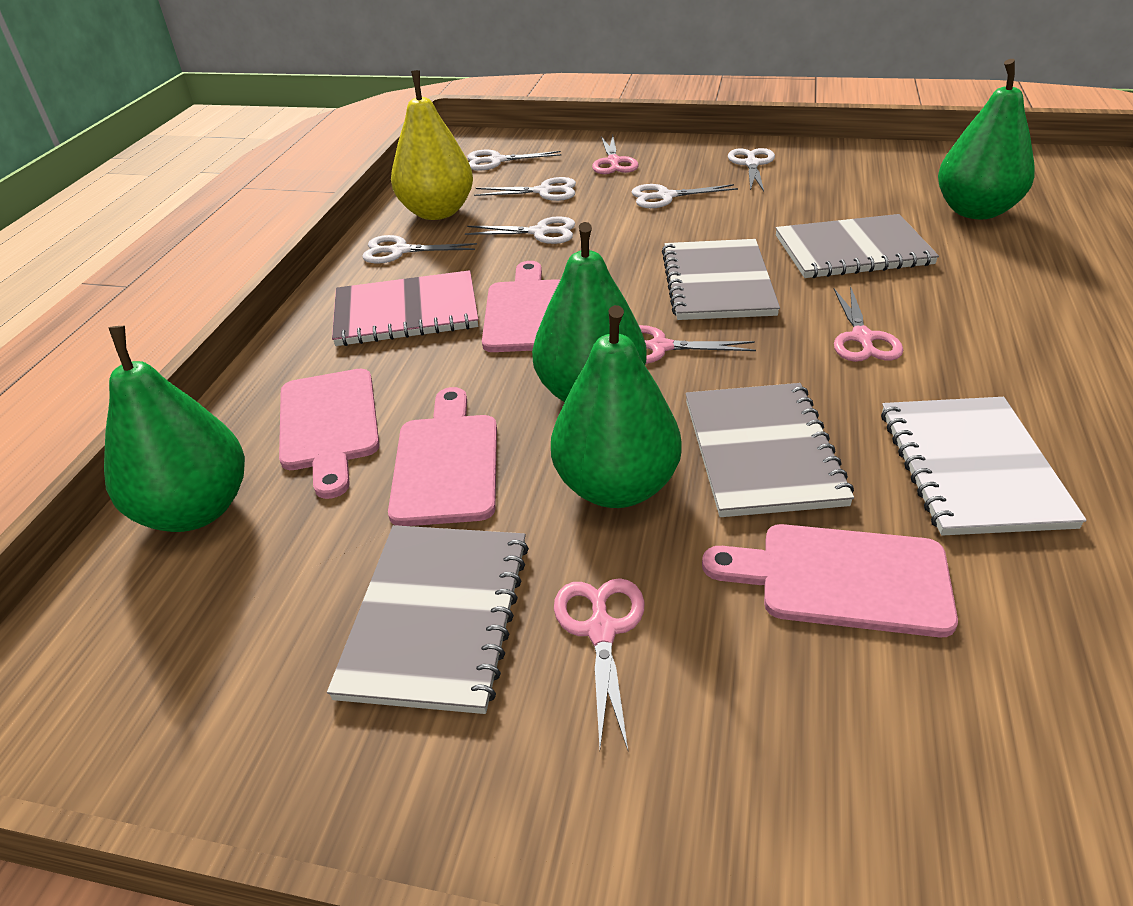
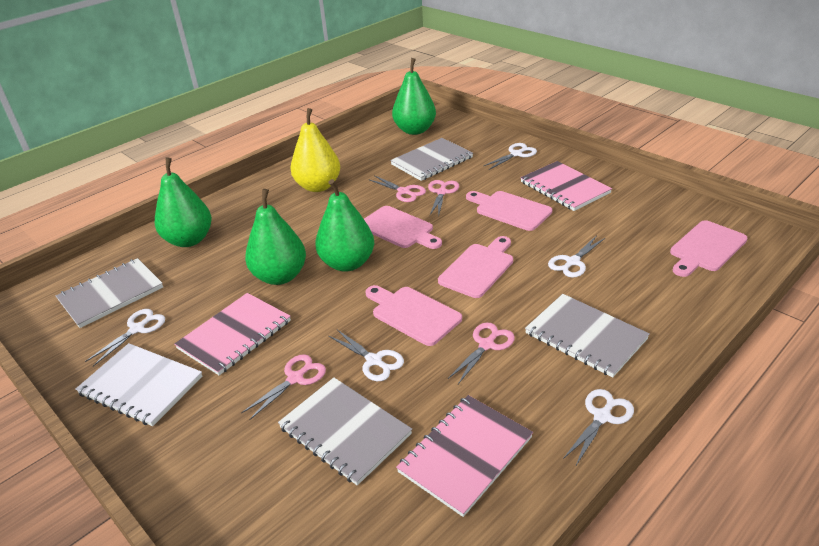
pink cutting board: [279,369,379,499] [388,387,497,526] [482,261,560,352] [702,524,958,637] = 4 -> [364,206,442,249] [365,285,462,346] [438,236,513,298] [466,191,552,231] [670,220,748,277] = 5
pink notebook: [332,270,478,346] = 1 -> [174,293,291,375] [396,395,533,517] [520,161,612,211] = 3
white scissors: [362,235,477,263] [465,216,575,244] [467,150,562,171] [474,177,576,201] [632,184,738,208] [728,148,775,191] = 6 -> [85,309,165,366] [329,330,404,381] [484,143,537,170] [548,235,605,278] [563,389,634,465] = 5

